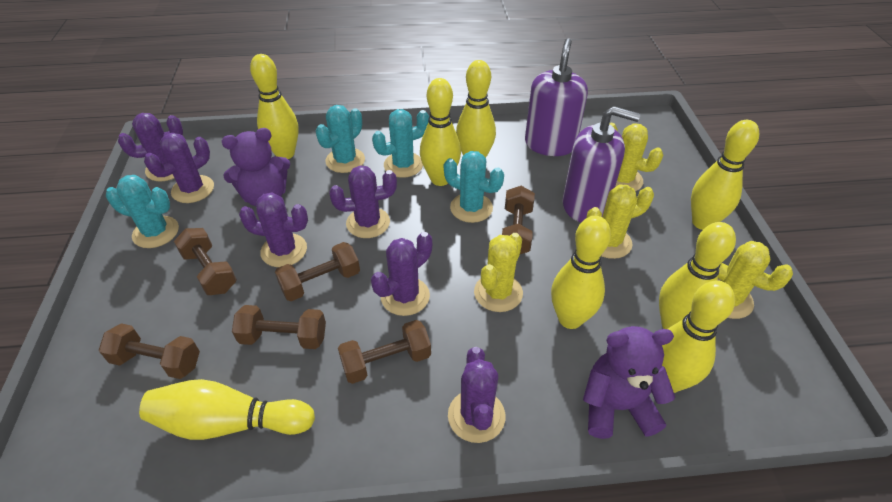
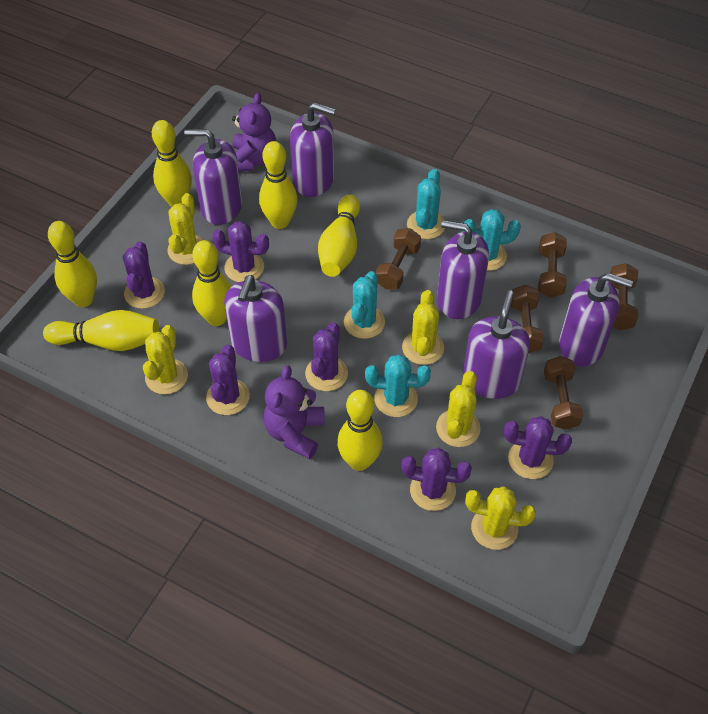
brown dumbbell: [99,323,200,379] [174,228,237,295] [232,305,326,349] [275,242,360,301] [338,320,431,384] [502,186,535,254] = 6 -> [376,228,421,290] [511,285,544,353] [538,232,567,298] [544,356,583,430] [609,263,638,330] = 5
purple soap dispenser: [525,38,588,156] [563,106,641,222] = 2 -> [184,129,242,225] [224,275,287,362] [290,102,336,197] [437,220,489,319] [463,290,530,399] [559,273,633,366] = 6
yellow bowling pin: [139,379,315,440] [250,54,299,159] [420,78,461,186] [456,60,496,158] [551,216,611,329] [659,222,736,329] [662,280,735,393] [691,120,759,230] = 8 -> [43,310,159,351] [48,221,97,307] [152,120,192,207] [192,240,231,326] [259,141,297,229] [318,195,360,277] [337,390,383,471] = 7
yellow cactus: [474,233,523,312] [586,185,654,259] [609,123,663,191] [718,241,793,319] = 4 -> [143,325,188,394] [167,193,203,265] [402,290,444,365] [436,371,481,447] [465,486,536,550] = 5

